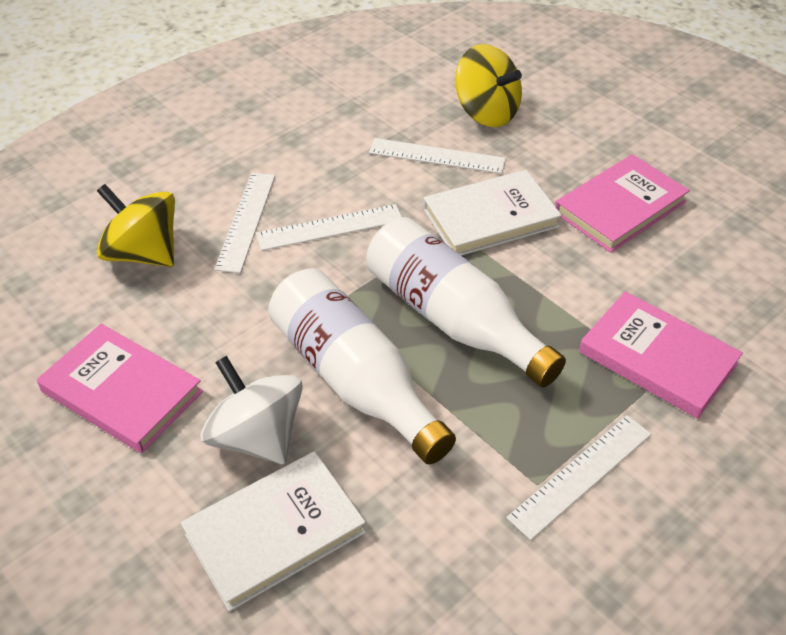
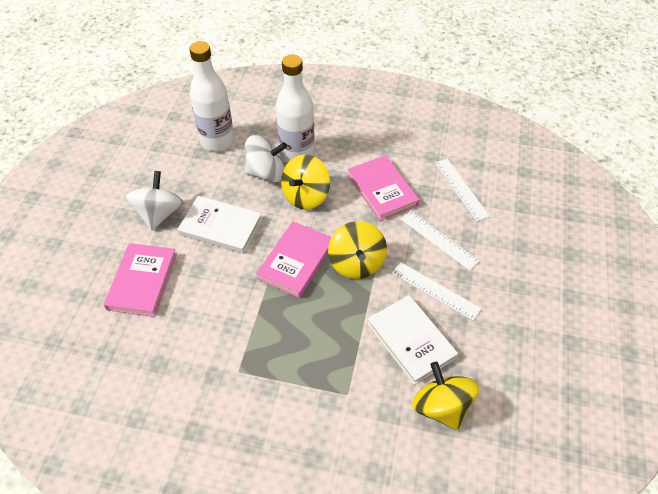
white ruler: [214,173,275,273] [256,204,402,251] [369,138,506,174] [506,415,651,540] = 4 -> [392,262,482,321] [400,211,479,271] [435,159,490,222] = 3
white spinning top: [201,356,303,464] = 1 -> [126,171,183,230] [244,135,287,183] = 2
yellow spinning top: [97,184,175,267] [455,44,522,127] = 2 -> [281,154,330,210] [328,221,387,279] [412,362,479,431] = 3

